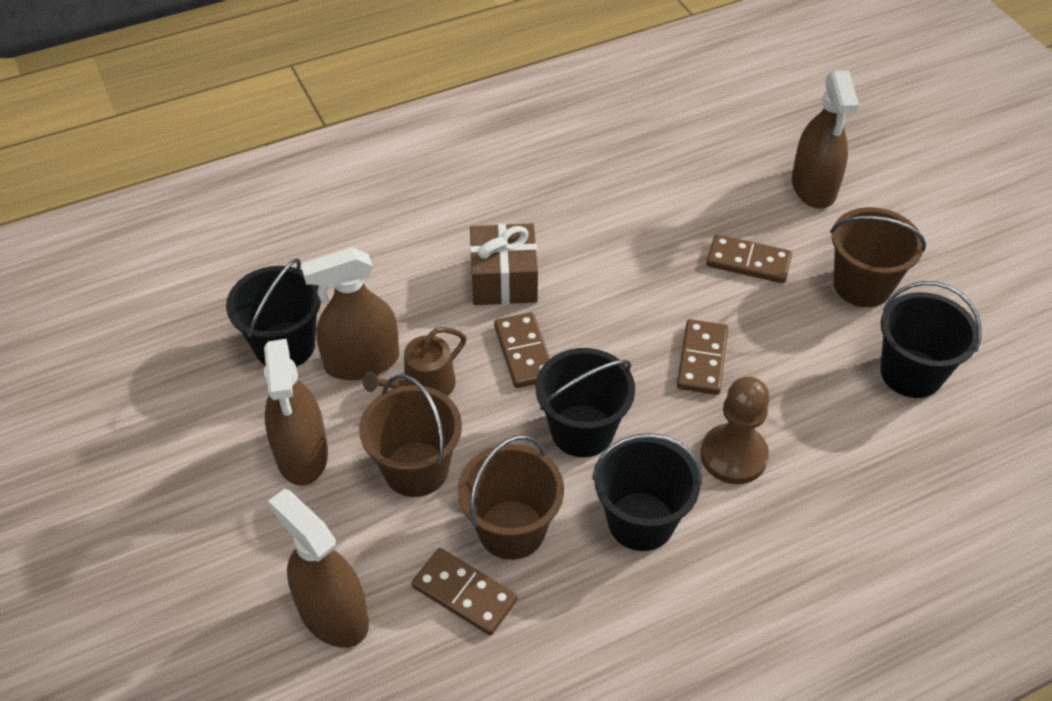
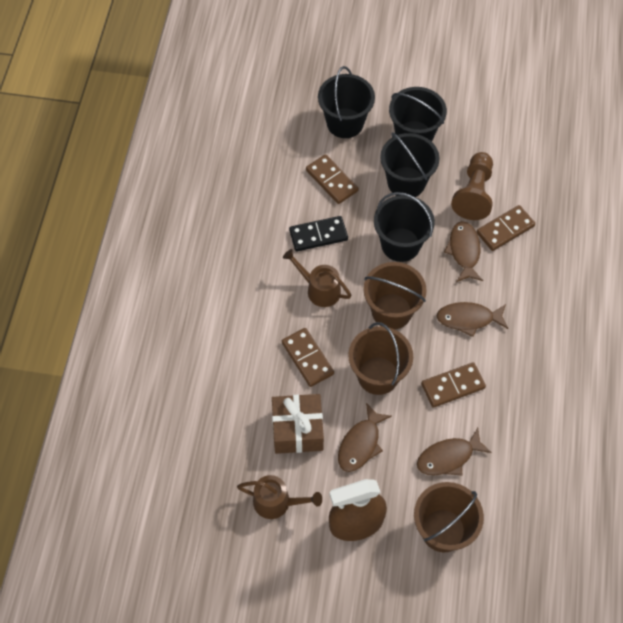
black domino: none = 0 -> [289,216,348,251] = 1
brown fish: none = 0 -> [338,403,392,472] [417,428,492,475] [436,302,509,337] [444,221,483,282] = 4
brown spray bottle: [264,339,328,486] [268,489,369,648] [301,247,399,380] [792,71,859,209] = 4 -> [329,479,387,541] = 1
brown watering can: [363,327,466,396] = 1 -> [237,475,322,519] [283,249,351,307] = 2

